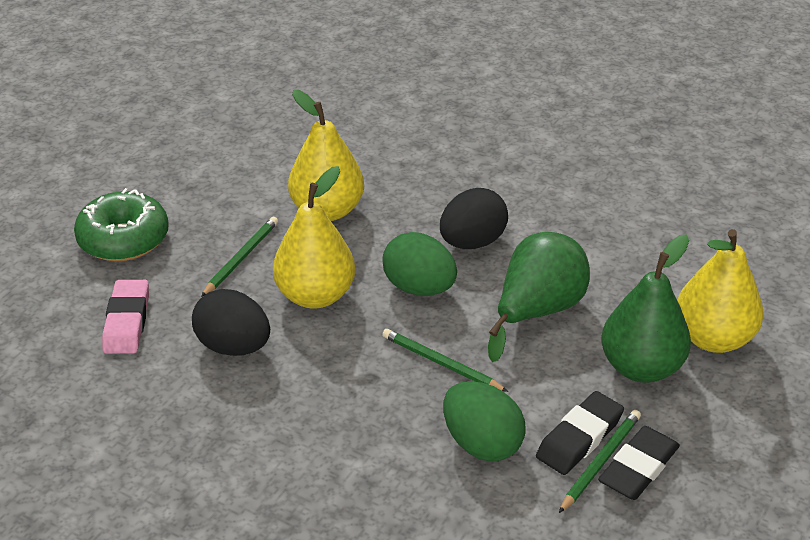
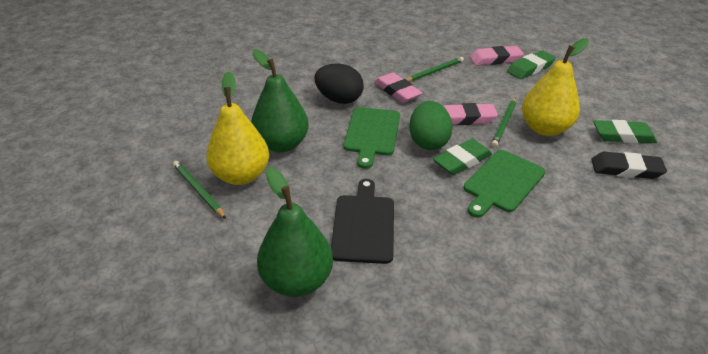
black cutting board: none = 0 -> [331,179,394,264] = 1
black egg: [192,289,270,356] [440,188,508,249] = 2 -> [314,63,364,104] = 1
black eraser: [536,391,624,475] [598,426,680,500] = 2 -> [591,152,667,179] = 1
green cutting board: none = 0 -> [344,107,400,169] [464,150,546,218] = 2
green donut: [74,188,169,261] = 1 -> none = 0
green egg: [382,232,457,296] [443,381,525,461] = 2 -> [409,101,453,150] = 1
green eraser: none = 0 -> [433,139,492,175] [507,50,556,79] [593,120,657,143] = 3
pink eraser: [102,280,149,354] = 1 -> [374,73,422,103] [443,103,498,125] [470,46,524,66] = 3
yellow pear: [273,166,355,308] [288,90,364,221] [677,229,763,353] = 3 -> [206,71,269,185] [522,38,589,136] = 2

